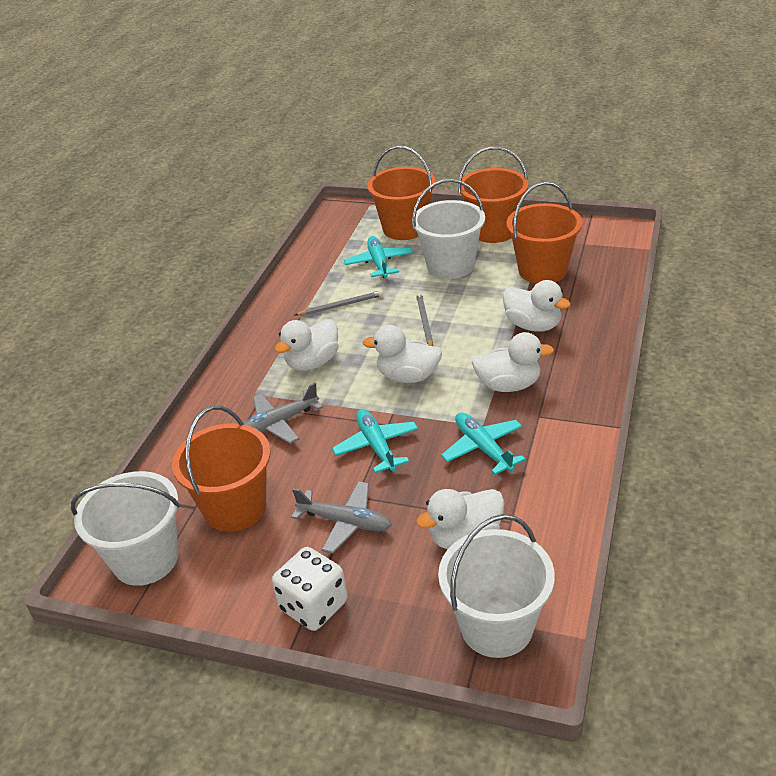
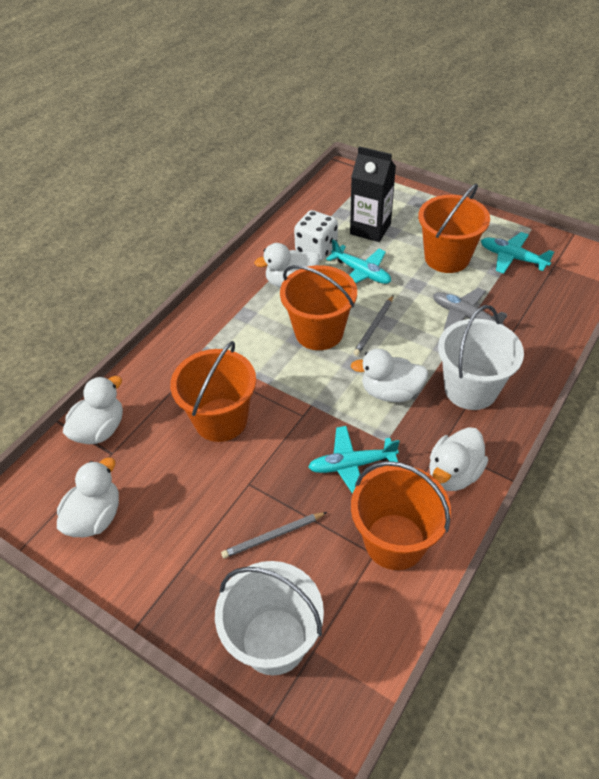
black carton: none = 0 -> [350,146,396,242] = 1
grey plane: [243,383,323,444] [291,481,392,554] = 2 -> [433,288,507,330] = 1
white bucket: [71,471,180,586] [412,179,485,279] [438,514,555,658] = 3 -> [215,561,324,675] [438,305,524,410] = 2

